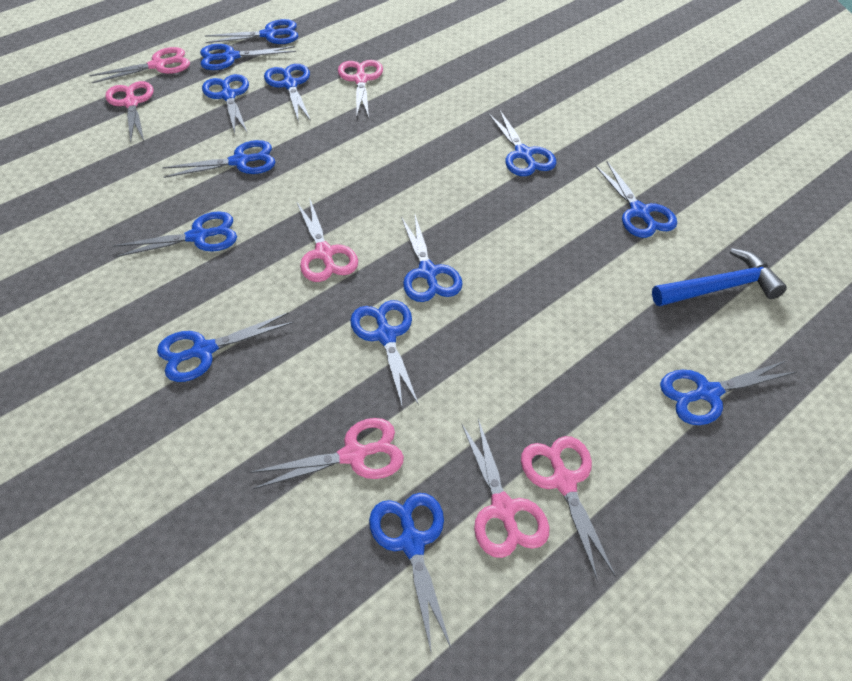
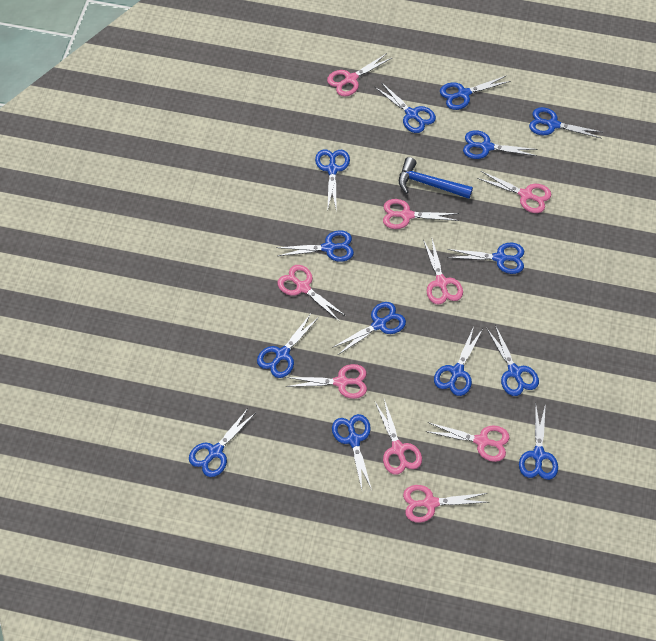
blue scissors: [113,211,237,258] [157,312,294,382] [162,140,275,178] [200,44,296,70] [202,74,249,133] [205,19,298,44] [264,64,311,122] [350,300,419,409] [369,493,452,651] [401,215,463,302] [488,109,556,176] [595,162,677,238] [660,360,797,425] = 13 -> [189,407,255,477] [257,312,319,378] [276,230,354,262] [315,149,350,212] [332,302,406,355] [332,414,372,490] [375,82,436,133] [434,326,482,396] [440,75,510,110] [447,243,524,274] [463,130,538,159] [487,325,539,396] [519,403,558,480] [529,107,602,139] = 14
pink scissors: [89,47,190,83] [105,81,154,142] [249,418,404,489] [296,200,358,282] [338,60,383,118] [461,419,550,558] [521,436,616,581] = 7 -> [278,265,346,321] [286,364,367,399] [327,53,392,97] [375,399,422,475] [383,199,459,229] [403,485,487,523] [423,239,463,305] [425,422,510,462] [477,171,551,213] = 9

